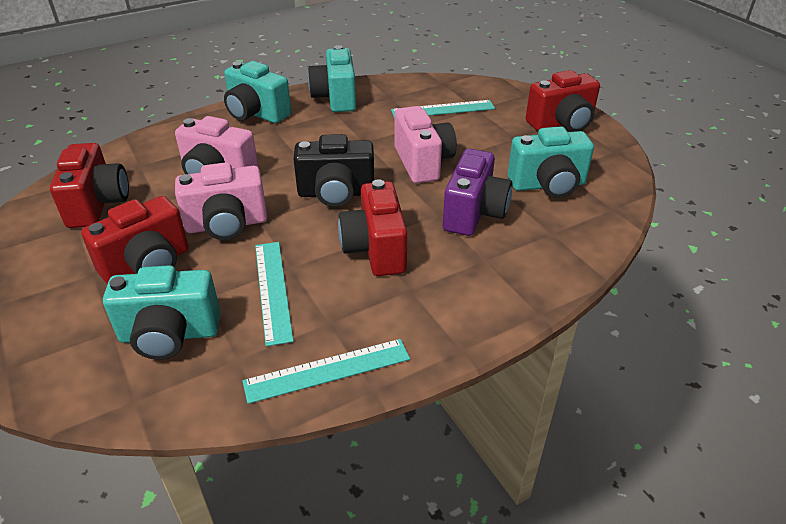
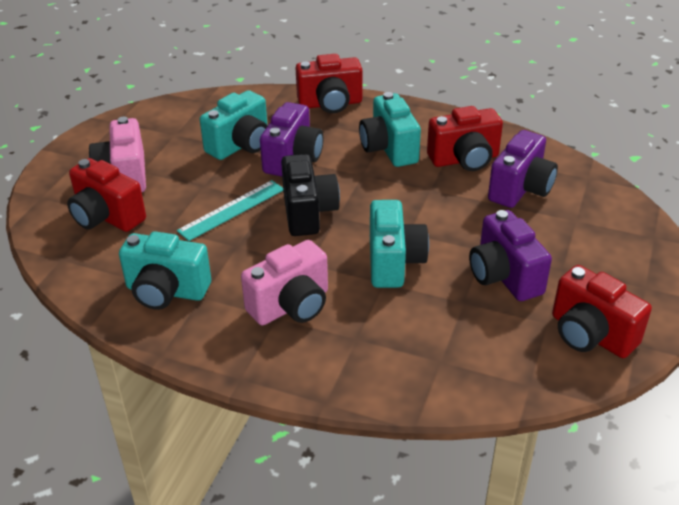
pink camera: [175,116,258,174] [175,162,267,240] [395,106,457,183] = 3 -> [89,117,146,192] [241,240,328,325] = 2
purple camera: [443,149,512,236] = 1 -> [260,102,323,177] [469,210,552,301] [488,130,558,208] = 3
turquoise ruler: [242,339,410,404] [255,242,294,346] [391,100,495,119] = 3 -> [177,180,283,241] = 1

